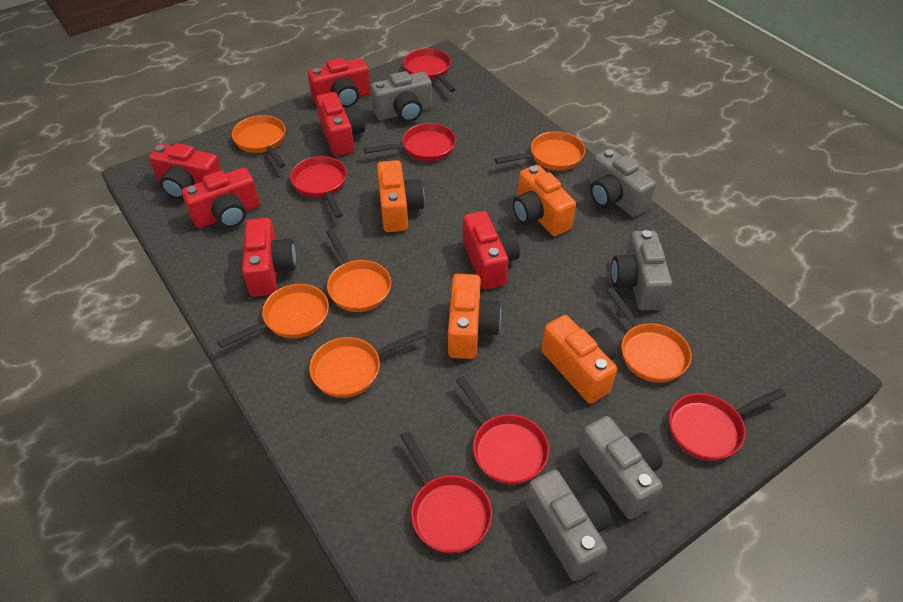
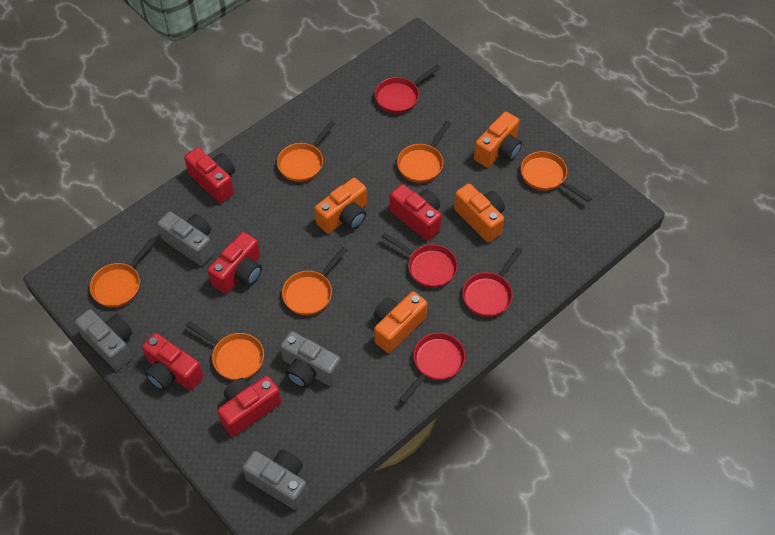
grey camera: [370,71,432,122] [526,470,612,581] [578,416,663,519] [590,149,656,217] [611,230,672,310] = 5 -> [75,309,133,370] [157,212,214,266] [242,450,308,510] [280,331,342,388] = 4
red camera: [149,143,221,199] [182,168,260,228] [242,218,296,297] [308,58,370,108] [316,92,365,156] [463,211,520,289] = 6 -> [142,333,204,390] [184,147,235,203] [208,232,262,294] [217,376,281,437] [390,184,441,241] = 5
red pan: [290,156,347,218] [364,123,456,162] [400,431,492,553] [403,48,456,92] [456,376,549,485] [669,388,786,461] = 6 -> [375,65,440,114] [381,232,458,288] [399,333,465,404] [462,247,522,317] = 4

